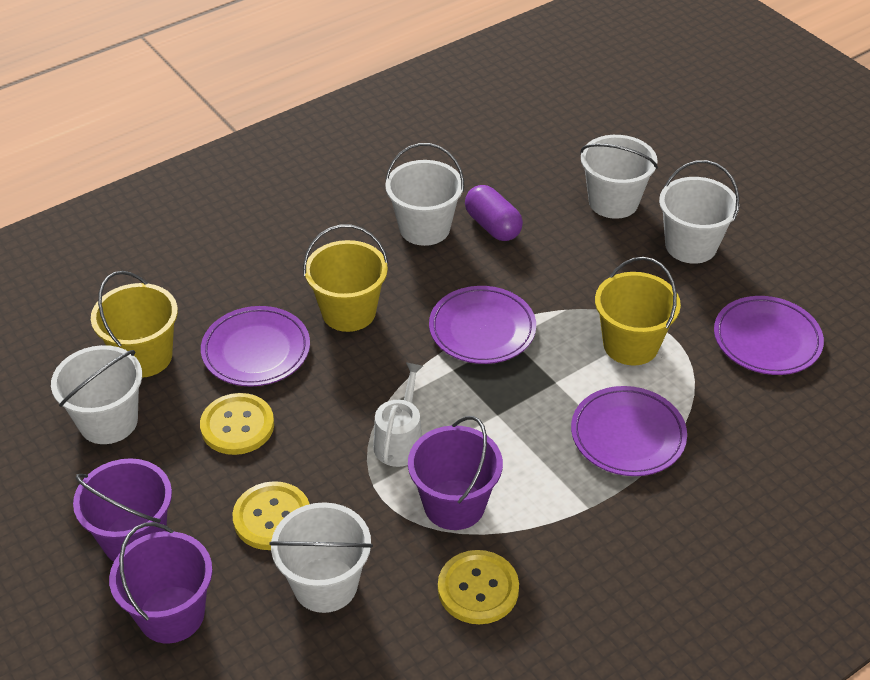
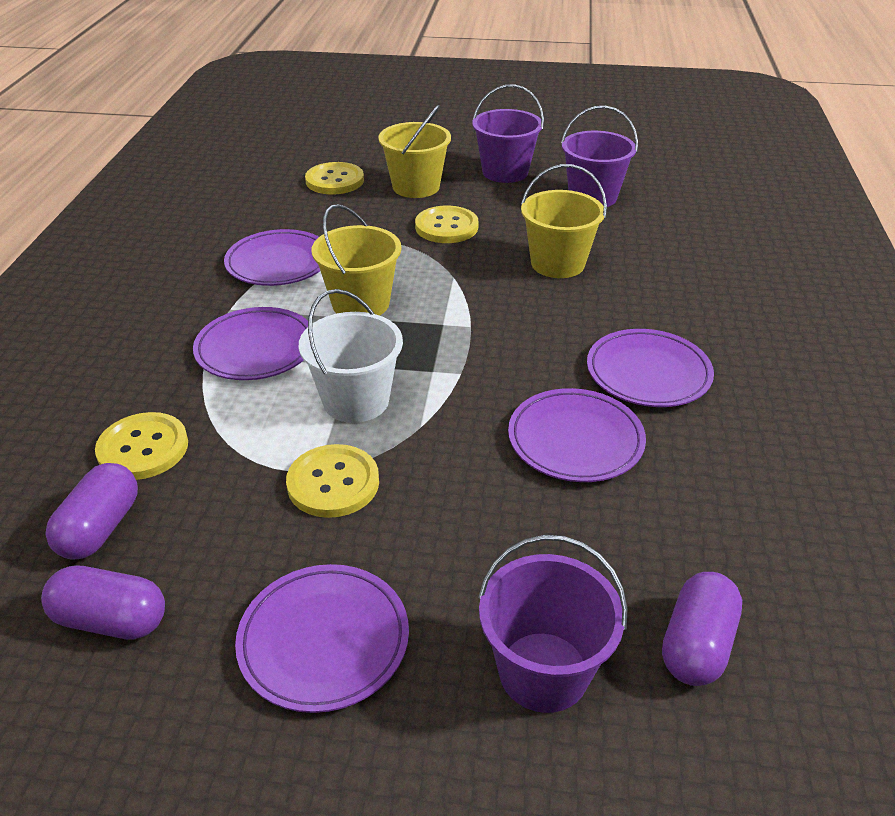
purple capsule: [465,185,523,241] = 1 -> [41,566,165,640] [45,463,138,560] [662,572,742,686] = 3
purple plate: [201,306,310,386] [429,286,536,364] [571,386,687,476] [714,296,824,375] = 4 -> [193,307,308,380] [224,229,320,286] [235,564,409,713] [508,388,646,482] [587,329,714,407] = 5
white bucket: [51,345,142,444] [269,502,373,613] [385,143,464,246] [580,135,658,219] [659,160,739,264] = 5 -> [299,289,403,423] = 1
white watering can: [373,362,423,467] = 1 -> none = 0
yellow button: [200,393,274,455] [232,481,310,550] [438,550,519,624] = 3 -> [95,412,188,480] [286,444,379,518] [305,162,364,195] [415,206,479,243] = 4

